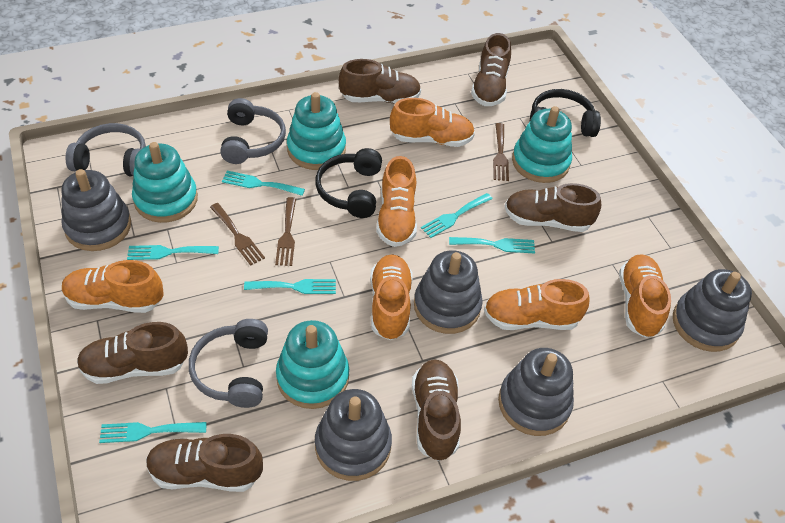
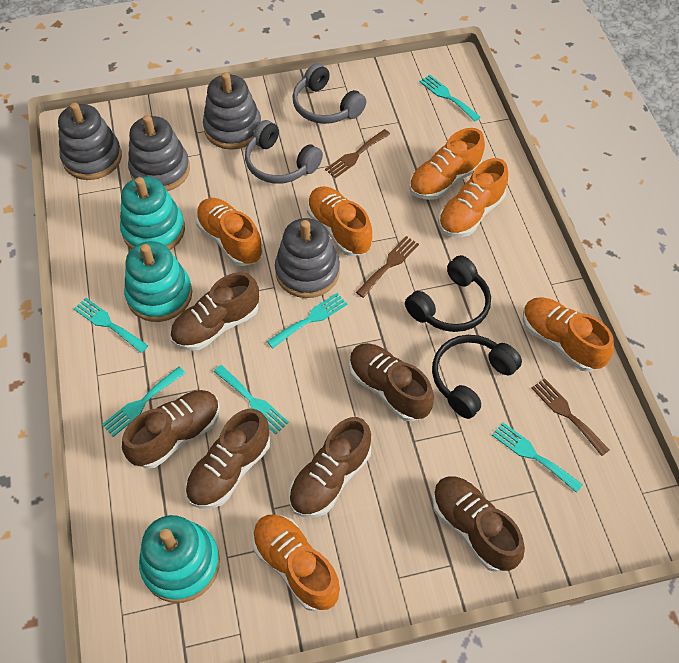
grey headphones: [66,123,146,176] [189,319,268,408] [220,98,286,164] = 3 -> [245,120,323,184] [293,63,366,124] = 2
grey stacking toy: [61,169,131,251] [315,389,392,481] [414,250,483,334] [498,348,574,436] [673,269,752,352] = 5 -> [58,102,122,180] [128,115,190,191] [203,72,261,150] [275,218,340,298] = 4
turquoise stacking toy: [132,142,198,223] [276,320,349,409] [287,92,346,170] [512,106,572,183] = 4 -> [120,177,185,250] [124,241,192,322] [139,515,220,603] = 3

